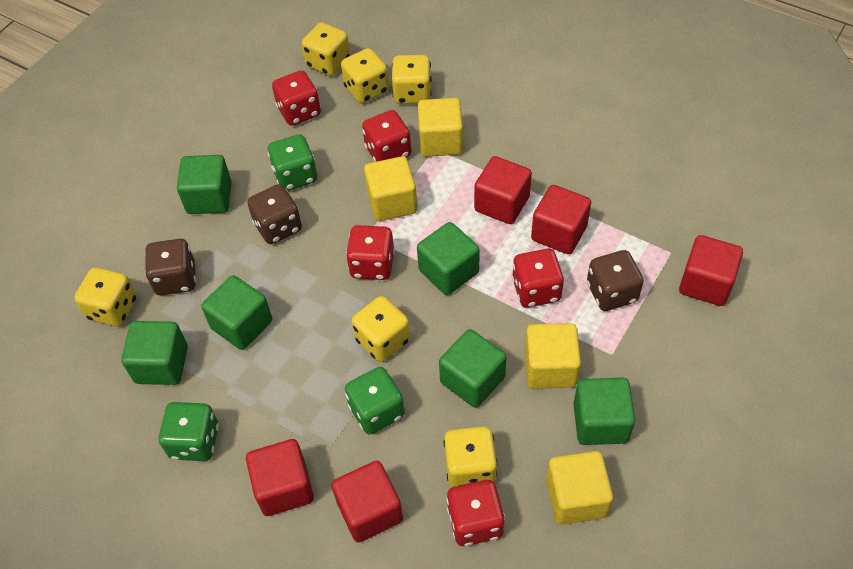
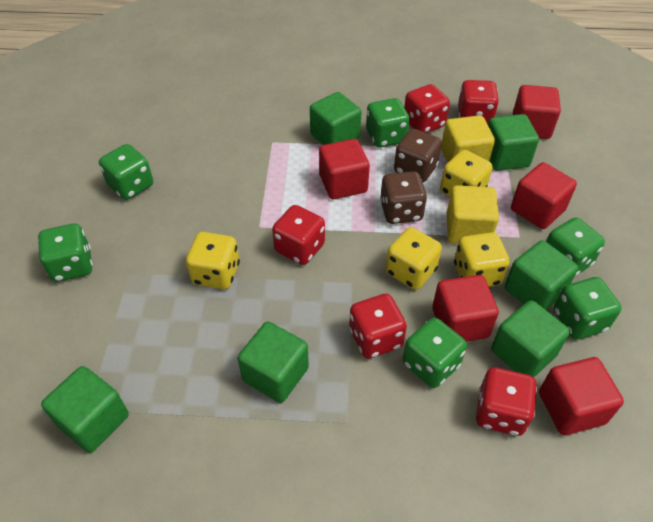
brown dice: [145,239,196,295] [247,184,302,244] [587,250,644,311] = 3 -> [380,171,427,224] [394,129,442,182] = 2
green dice: [159,402,219,461] [268,134,317,191] [345,367,405,435] = 3 -> [38,223,93,282] [99,144,153,200] [366,98,410,148] [403,317,467,388] [546,217,605,276] [554,277,622,340] = 6
yellow cube: [364,156,417,221] [418,98,463,157] [525,323,581,389] [546,451,613,525] = 4 -> [441,115,495,163] [446,185,499,244] = 2
yellow dice: [74,267,137,327] [302,22,350,76] [341,48,389,103] [352,296,410,362] [392,55,432,104] [443,426,498,487] = 6 -> [186,232,240,289] [386,227,442,290] [440,150,493,197] [454,232,510,287] = 4

